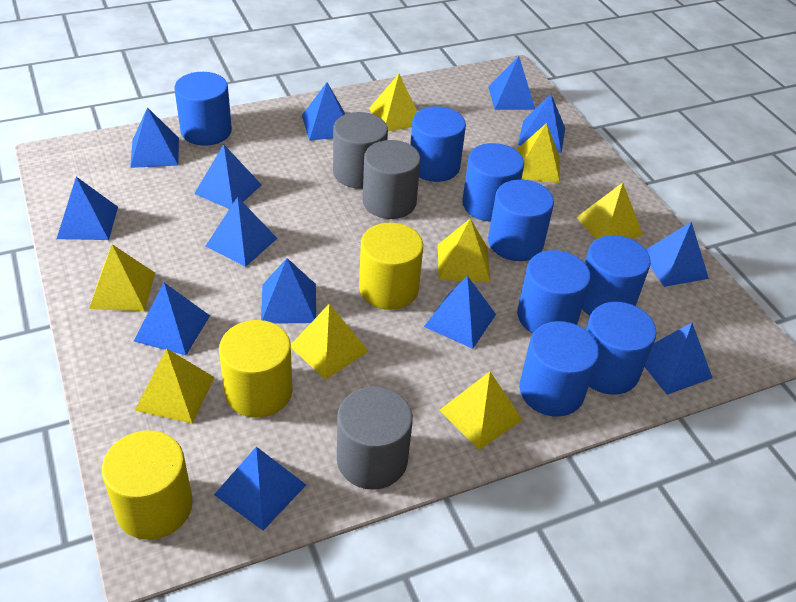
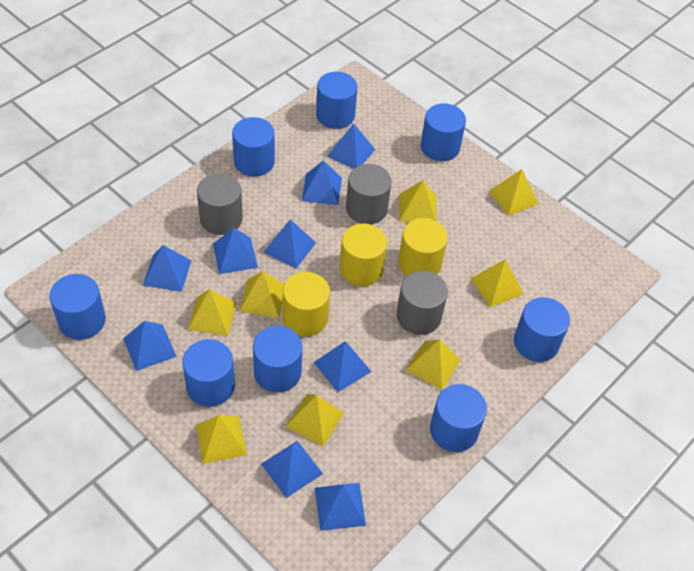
blue pyramid: [57,177,118,240] [130,107,179,168] [134,283,210,355] [194,144,261,209] [206,197,278,267] [214,447,306,530] [261,258,316,324] [302,82,345,141] [424,276,496,349] [488,56,535,110] [518,94,565,153] [645,323,712,395] [646,222,709,287] = 13 -> [123,321,177,371] [143,245,191,292] [213,227,258,274] [261,441,323,498] [264,219,316,269] [302,160,342,205] [314,341,371,392] [315,483,366,531] [327,124,375,169] = 9

